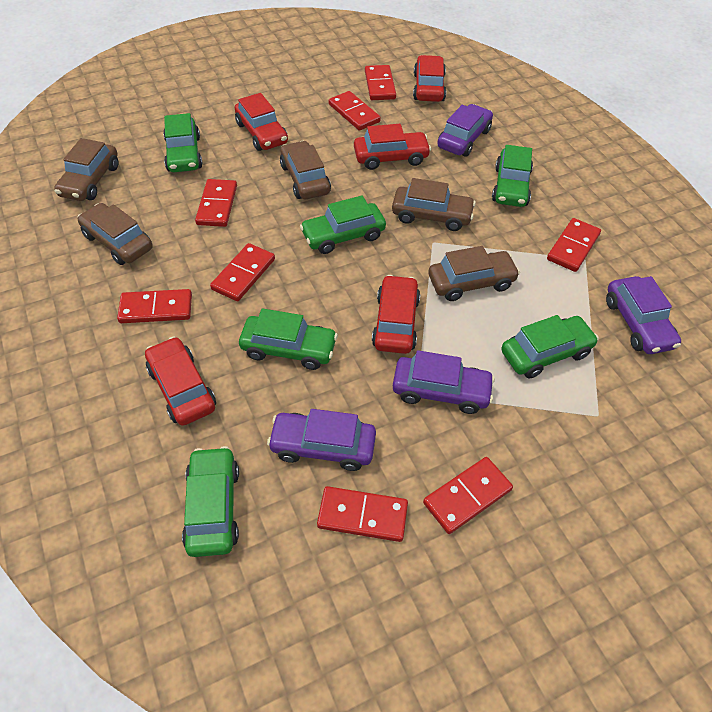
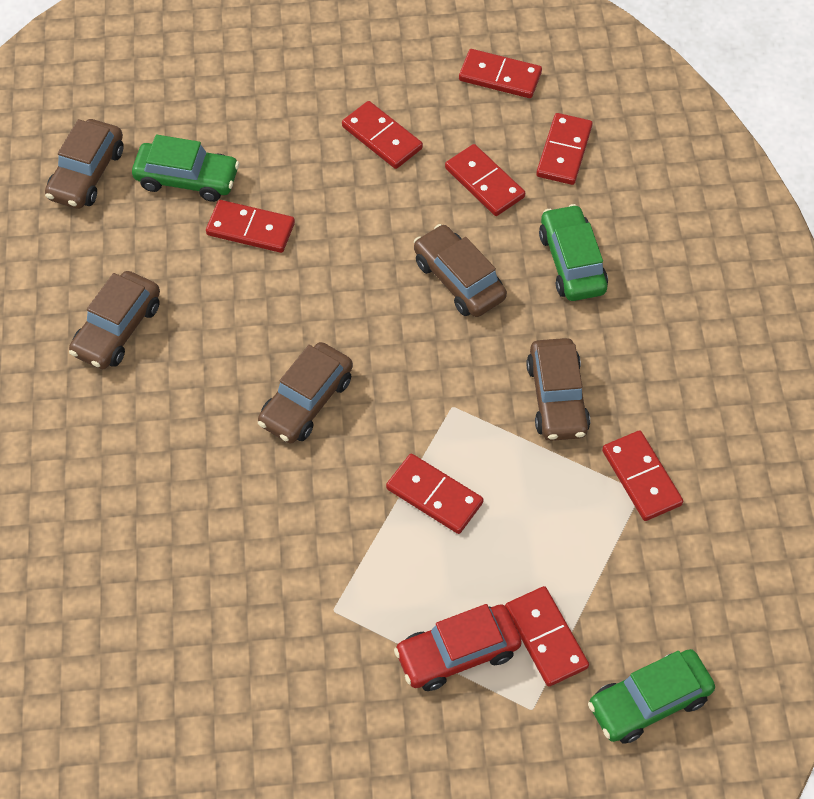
green car: [163,113,203,172] [182,446,239,557] [239,308,338,370] [300,196,386,254] [492,145,533,207] [501,315,599,378] = 6 -> [132,135,239,202] [539,204,608,301] [588,649,715,744] = 3
purple car: [267,409,376,471] [393,350,495,414] [437,104,493,157] [606,276,681,354] = 4 -> none = 0
red car: [145,336,216,426] [235,93,288,151] [354,124,431,170] [372,275,420,354] [413,55,446,102] = 5 -> [394,604,522,691] = 1

